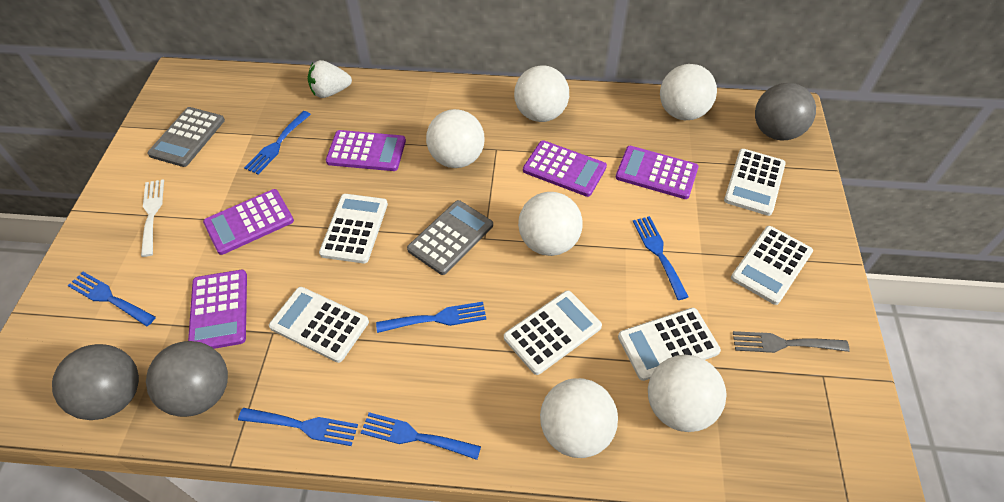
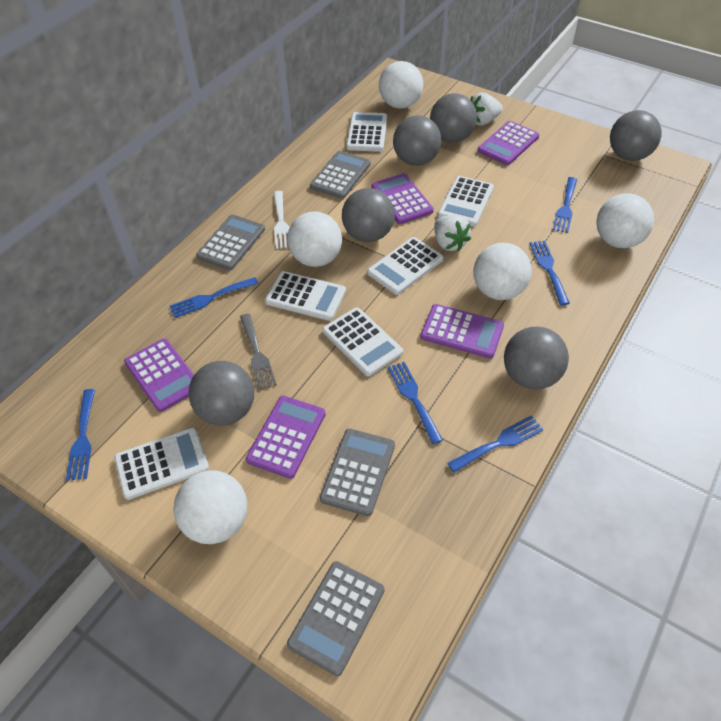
grey ball: [52,344,139,420] [146,341,228,417] [755,83,816,140] = 3 -> [188,361,254,425] [342,188,395,242] [393,115,441,166] [430,93,477,143] [504,327,569,389] [610,110,662,161] = 6
grey calculator: [147,107,225,167] [407,200,493,275] = 2 -> [196,214,265,270] [287,561,385,676] [310,151,370,199] [320,429,395,516] = 4
white ball: [426,109,485,168] [514,65,569,122] [518,192,582,256] [540,378,618,458] [648,355,726,432] [660,64,717,120] = 6 -> [173,471,247,544] [287,212,342,267] [379,61,423,109] [473,243,531,300] [596,193,654,248] = 5
white strawberry: [308,60,352,98] = 1 -> [434,215,471,251] [470,93,503,126] = 2

